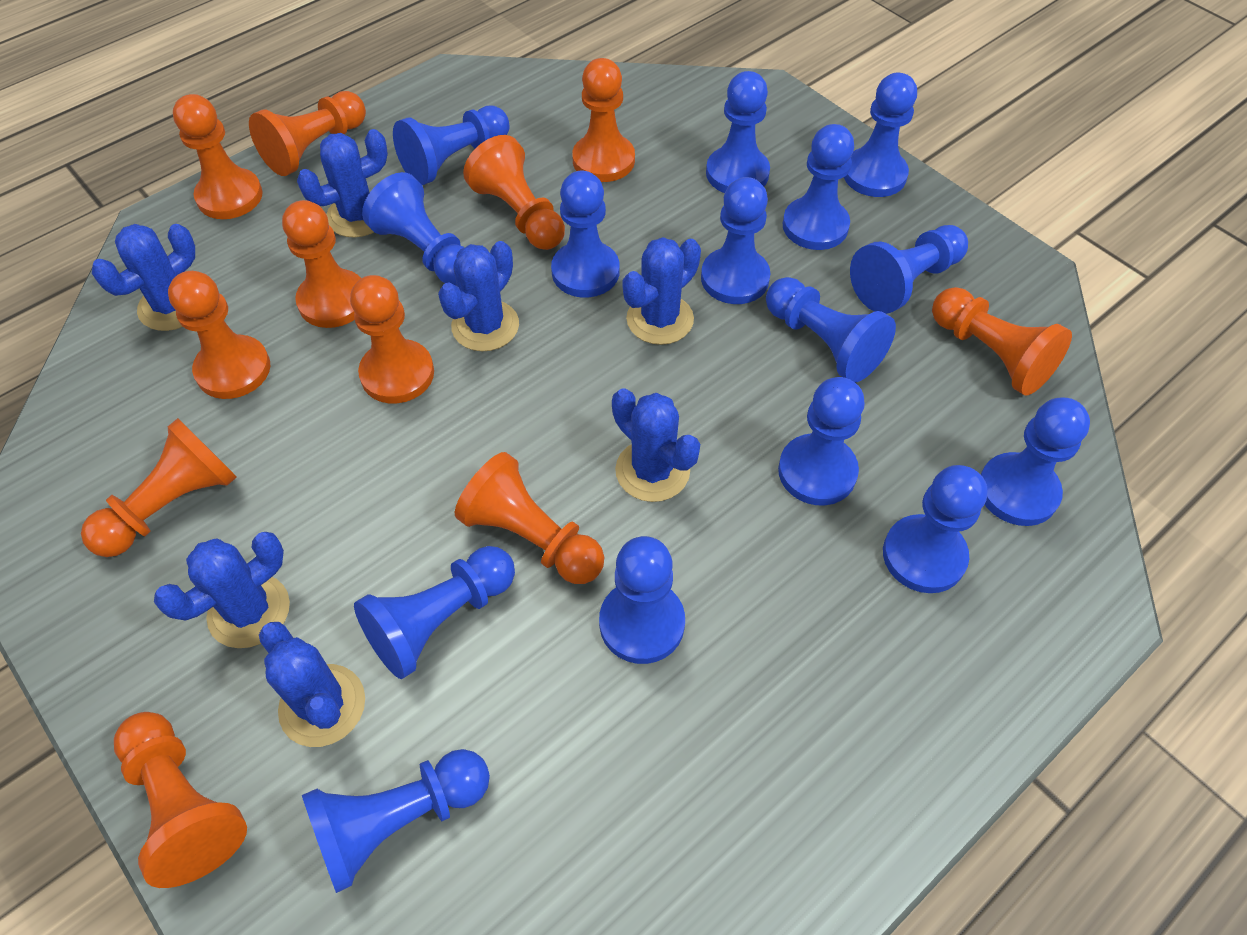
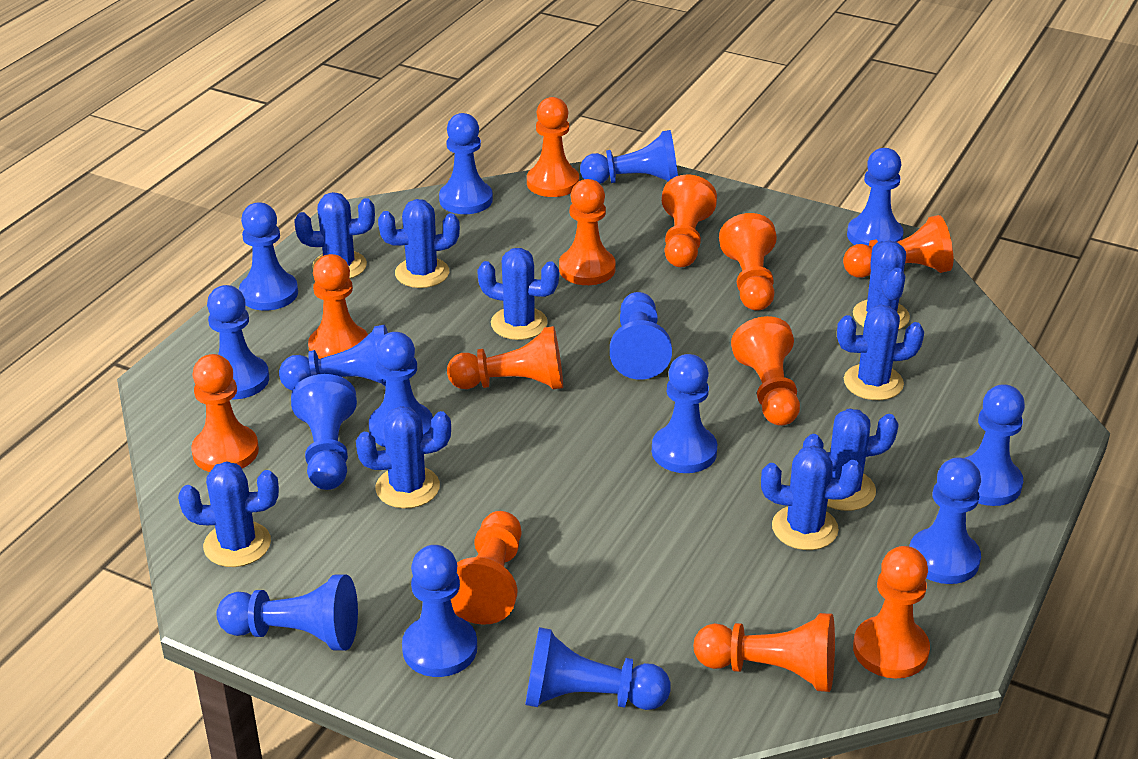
blue cactus: [92,224,195,331] [154,532,290,648] [259,622,365,747] [297,129,388,238] [438,241,519,351] [612,388,700,502] [623,237,701,345] = 7 -> [178,461,279,567] [294,192,375,279] [356,406,451,508] [378,199,460,288] [477,248,559,340] [761,446,862,550] [803,408,899,511] [837,305,924,400] [853,241,910,330] = 9
orange pawn: [81,418,237,557] [114,712,247,888] [168,271,270,399] [173,94,263,219] [249,91,366,176] [282,200,361,328] [350,275,434,403] [455,452,604,584] [463,135,565,250] [572,58,635,182] [932,287,1072,395] = 11 -> [191,354,259,472] [308,254,368,359] [447,326,563,389] [451,511,521,625] [527,97,579,197] [559,179,616,285] [662,174,717,267] [694,613,835,692] [719,213,777,311] [731,316,800,426] [843,215,953,278] [853,546,930,678] = 12

